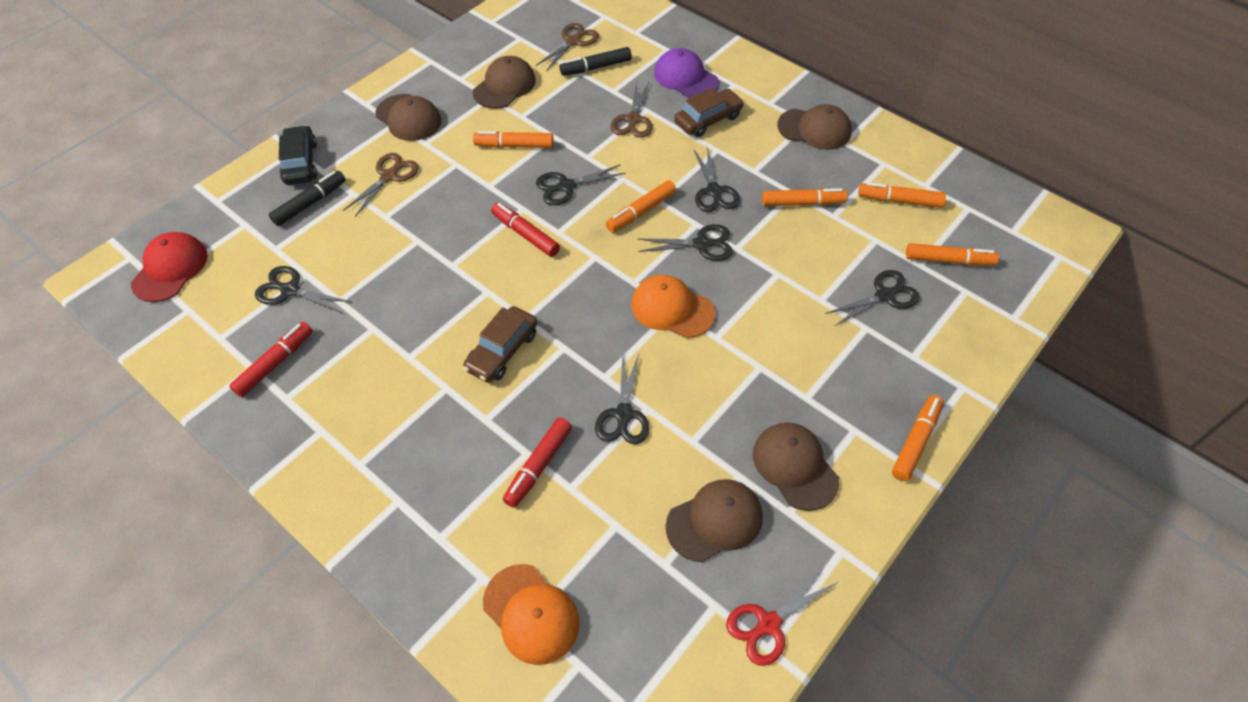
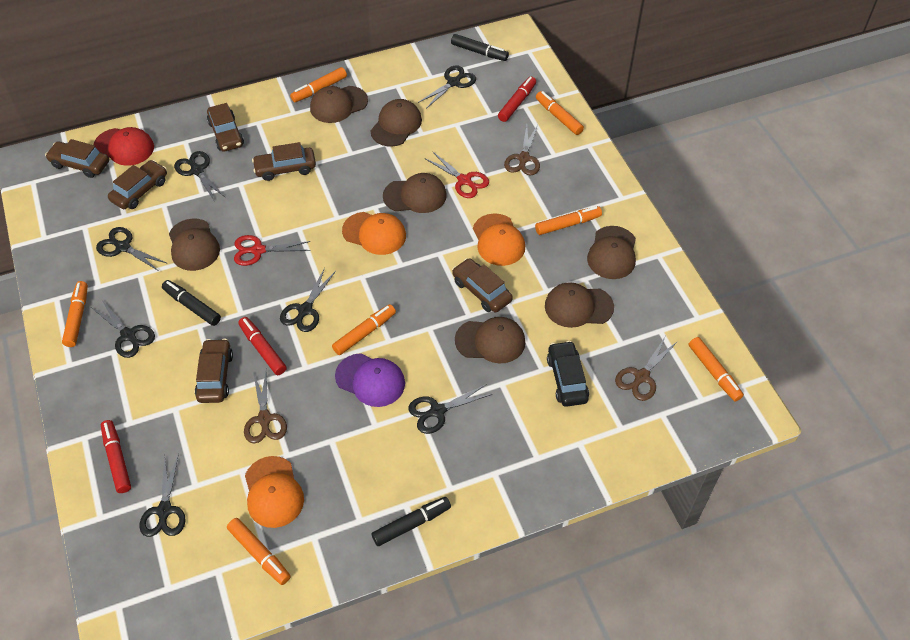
black marker: [269,171,346,226] [560,47,632,76] = 2 -> [162,280,221,326] [371,497,451,546] [451,34,509,61] = 3
black scissors: [255,266,352,314] [536,164,626,205] [595,354,649,444] [638,224,733,261] [694,146,740,212] [825,270,920,326] = 6 -> [91,299,155,358] [96,227,168,271] [139,453,186,537] [174,151,226,202] [280,268,336,332] [409,384,492,434] [418,65,476,109] = 7
brown cap: [375,94,441,141] [473,56,536,109] [666,479,763,562] [753,422,839,511] [777,104,852,150] = 5 -> [169,219,220,271] [310,86,368,123] [370,99,422,147] [383,173,447,213] [455,317,525,363] [545,282,614,328] [587,226,636,279] = 7
brown car: [463,306,537,383] [674,88,744,137] = 2 -> [45,139,109,178] [108,160,167,209] [195,339,233,403] [207,103,244,152] [252,142,316,181] [452,258,513,312] = 6
orange cap: [483,564,580,665] [631,275,715,338] = 2 -> [245,456,304,528] [342,212,406,255] [473,213,525,266] = 3
orange marker: [473,131,553,148] [606,180,676,232] [762,188,848,206] [858,182,946,208] [892,395,944,481] [906,243,999,265] = 6 -> [62,281,88,347] [227,518,291,585] [290,67,347,102] [332,304,396,355] [535,206,602,235] [536,91,584,135] [689,337,744,401] = 7
red scissors: [726,568,838,666] = 1 -> [234,235,311,266] [424,151,489,198] = 2

